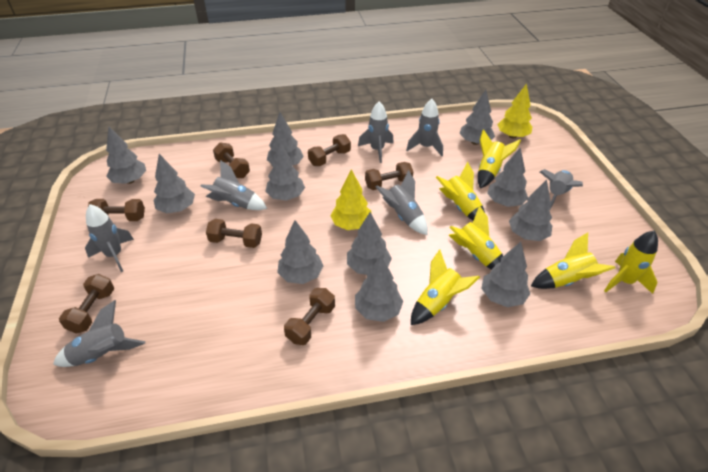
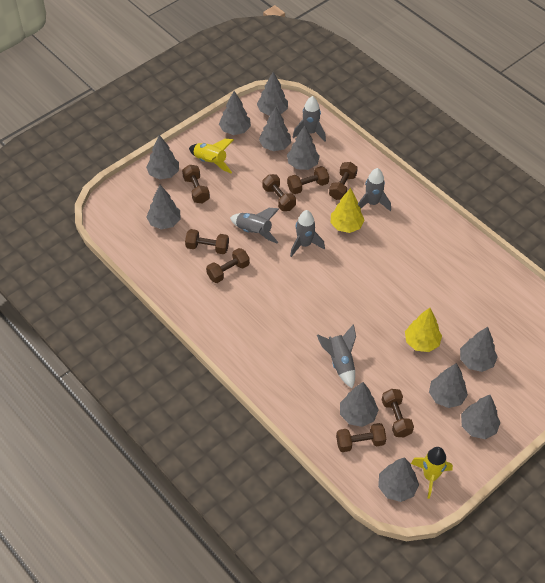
brown dumbbell: [59,274,114,334] [88,199,145,221] [206,219,262,248] [213,143,250,178] [284,288,335,345] [308,134,351,166] [365,162,413,190] = 7 -> [182,165,210,203] [185,229,229,254] [206,248,250,283] [263,174,296,211] [287,166,329,194] [329,162,358,200] [336,423,386,452] [382,389,414,437] = 8
grey rocket: [53,300,145,367] [85,204,134,272] [200,160,267,210] [358,101,394,163] [375,170,428,235] [406,99,443,156] [540,169,583,211] = 7 -> [230,208,279,244] [290,210,325,257] [293,96,326,142] [317,324,356,388] [358,168,391,212] = 5
yellow rocket: [411,249,480,325] [436,162,485,221] [449,205,503,270] [478,129,521,189] [531,233,615,289] [604,231,658,294] = 6 -> [189,139,233,173] [411,447,453,499] = 2

